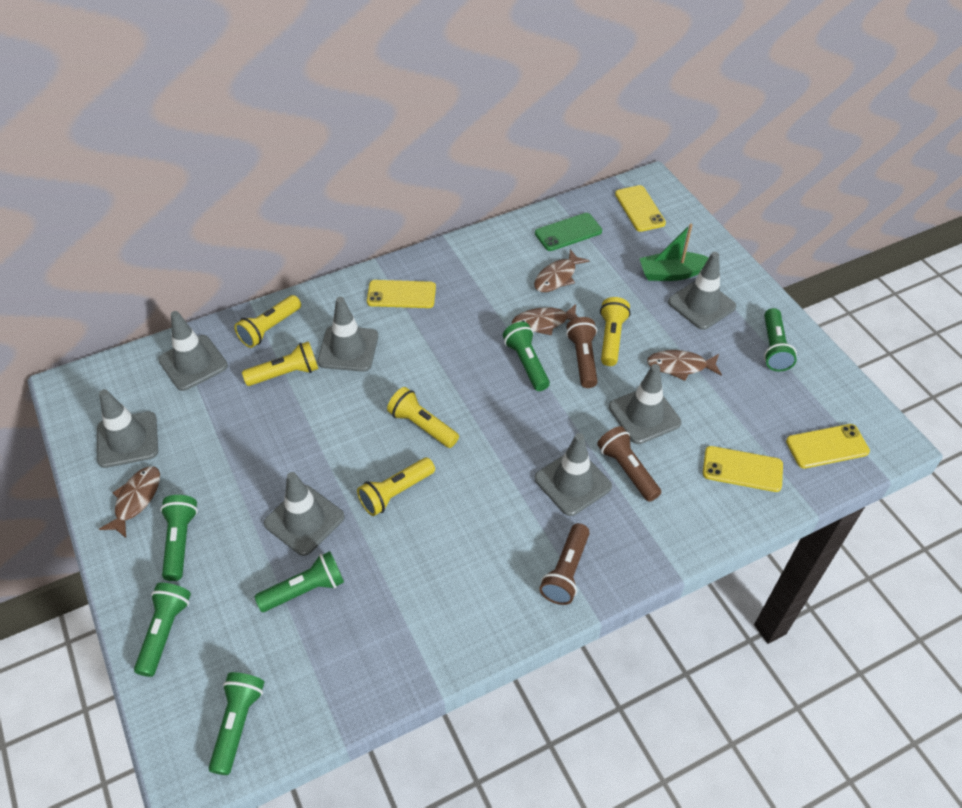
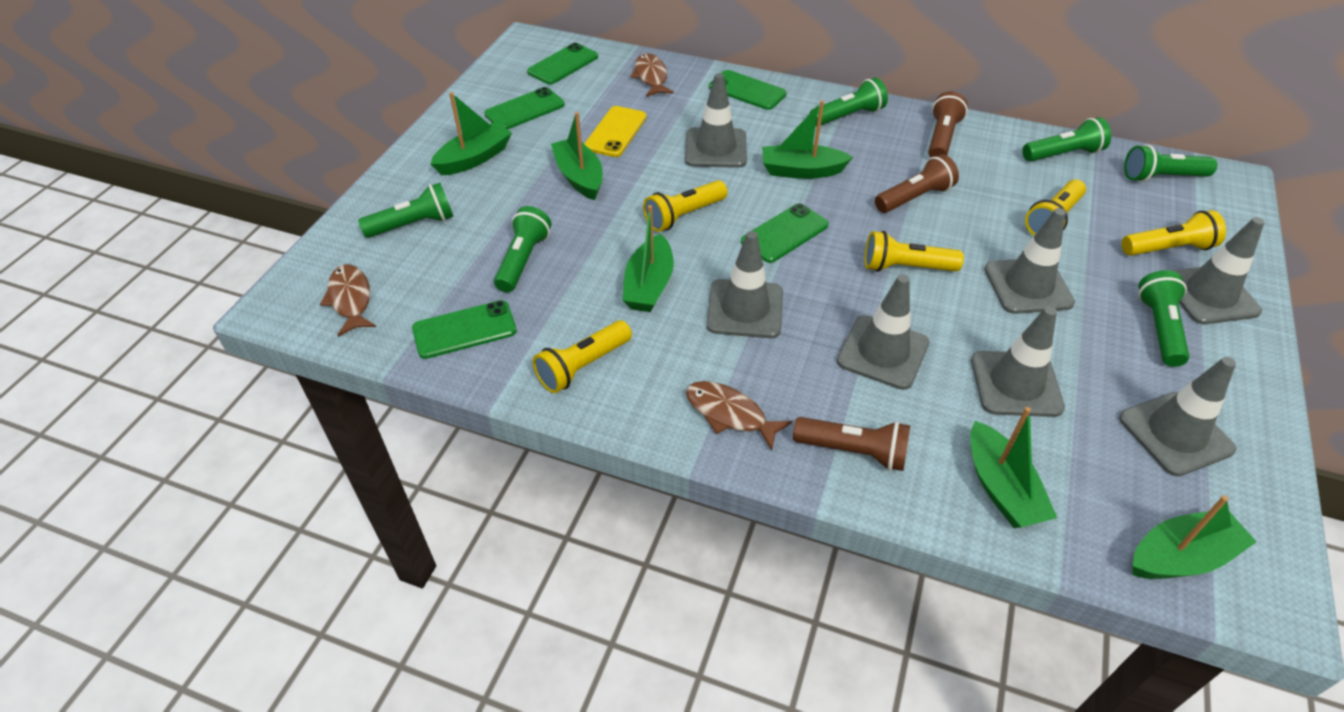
brown fish: [99,466,160,538] [512,304,578,335] [534,249,590,292] [647,350,722,381] = 4 -> [320,264,376,337] [630,53,674,97] [686,381,792,451] = 3
green boat: [639,224,709,281] = 1 -> [430,92,512,175] [551,112,603,200] [622,205,674,312] [762,100,853,179] [970,407,1057,528] [1132,495,1257,579] = 6
green phone: [535,213,602,251] = 1 -> [412,300,517,359] [484,87,565,130] [527,43,598,85] [709,70,787,110] [741,203,829,263] = 5
yellow phone: [367,280,436,308] [615,185,666,232] [703,446,783,492] [786,424,870,468] = 4 -> [584,106,647,157] = 1

